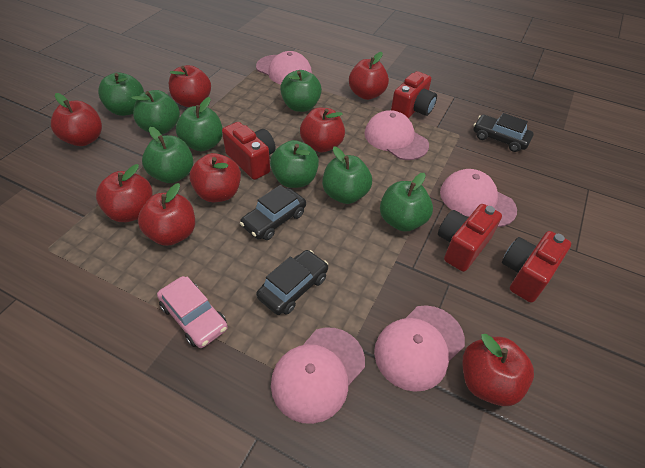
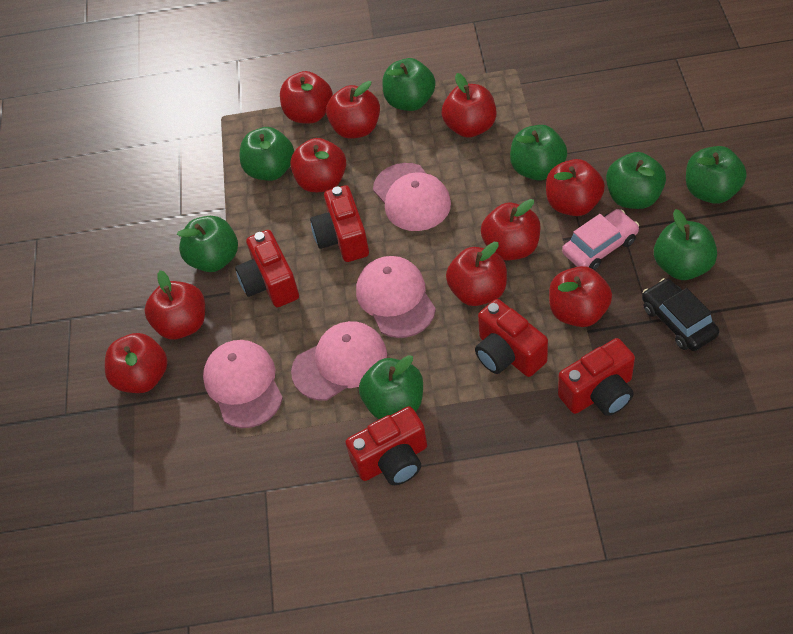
black car: [240,185,306,240] [256,250,328,315] [473,113,534,152] = 3 -> [642,278,719,351] = 1
pink cap: [256,51,312,85] [271,327,365,424] [364,110,429,160] [374,305,465,392] [440,169,517,227] = 5 -> [203,340,283,428] [291,321,387,401] [356,256,436,338] [373,163,451,231] = 4
red apple: [51,93,102,146] [96,164,153,222] [138,183,195,246] [169,65,211,107] [189,153,241,202] [300,108,345,152] [349,52,389,100] [462,334,534,406] = 8 -> [105,333,168,393] [145,270,205,339] [280,71,333,124] [290,138,346,192] [326,81,380,139] [442,73,496,138] [446,242,507,306] [481,199,541,261] [546,159,605,216] [549,266,612,327] = 10
red camera: [222,122,275,180] [391,71,437,118] [438,204,502,272] [502,231,571,303] = 4 -> [235,230,299,307] [310,185,369,262] [345,406,427,485] [475,299,548,377] [558,338,635,416] = 5

